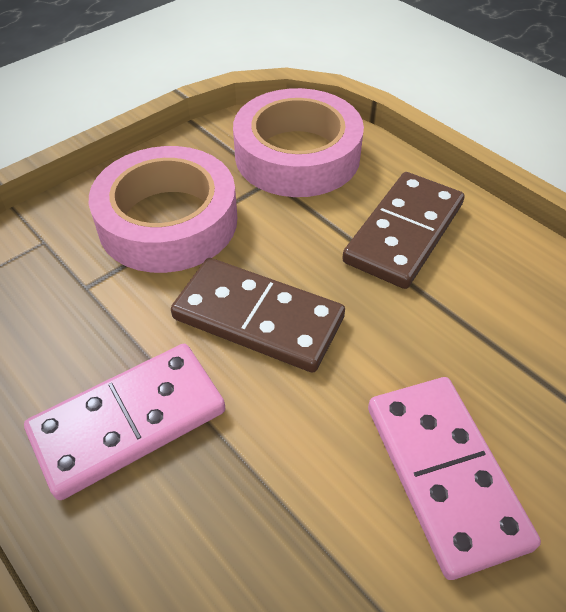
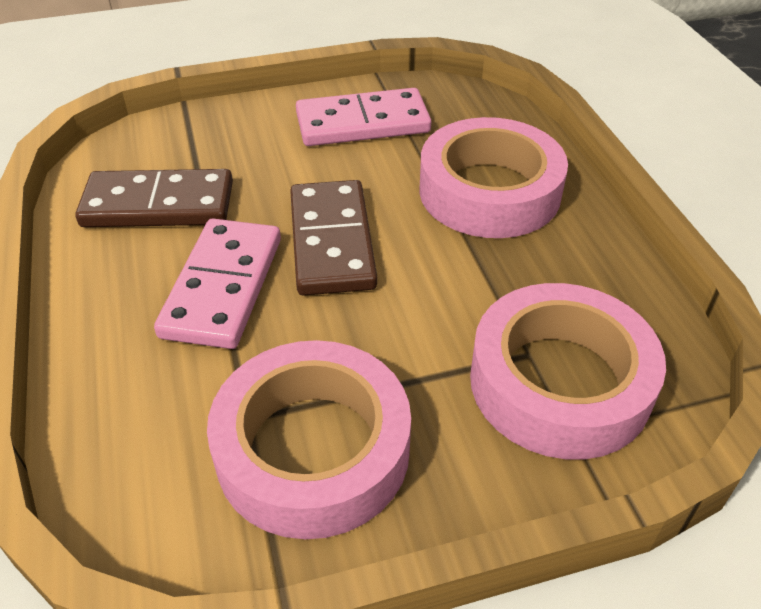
pink tape: [89,146,237,273] [233,88,364,197] = 2 -> [207,340,411,539] [419,117,568,238] [470,283,666,460] = 3

